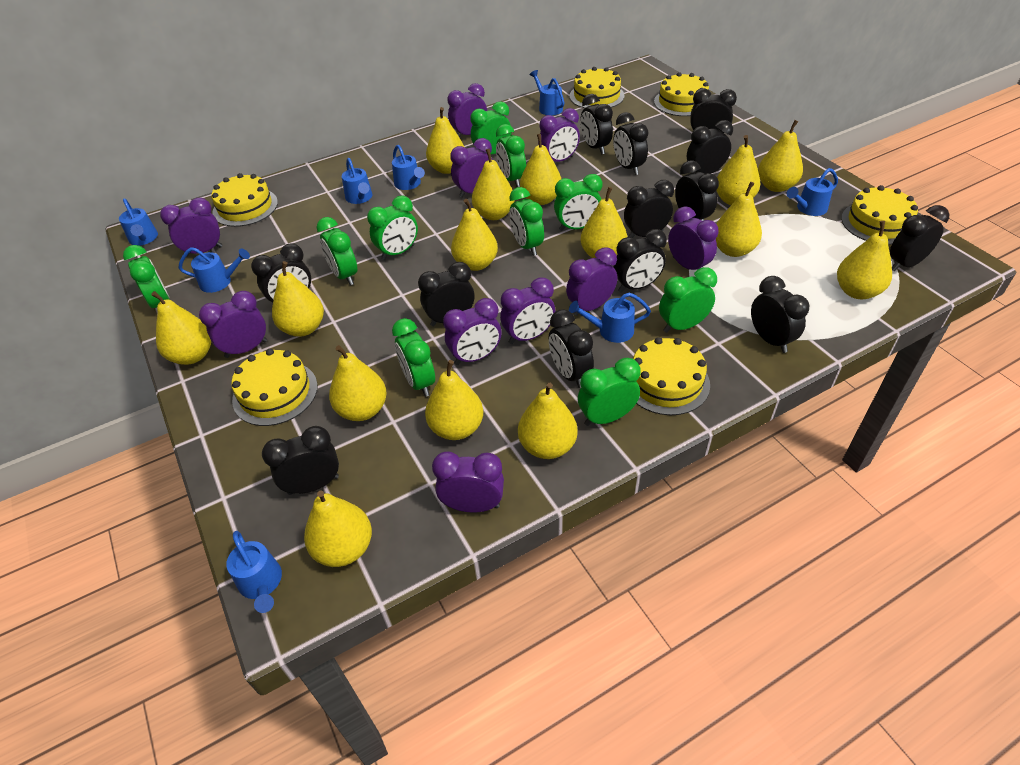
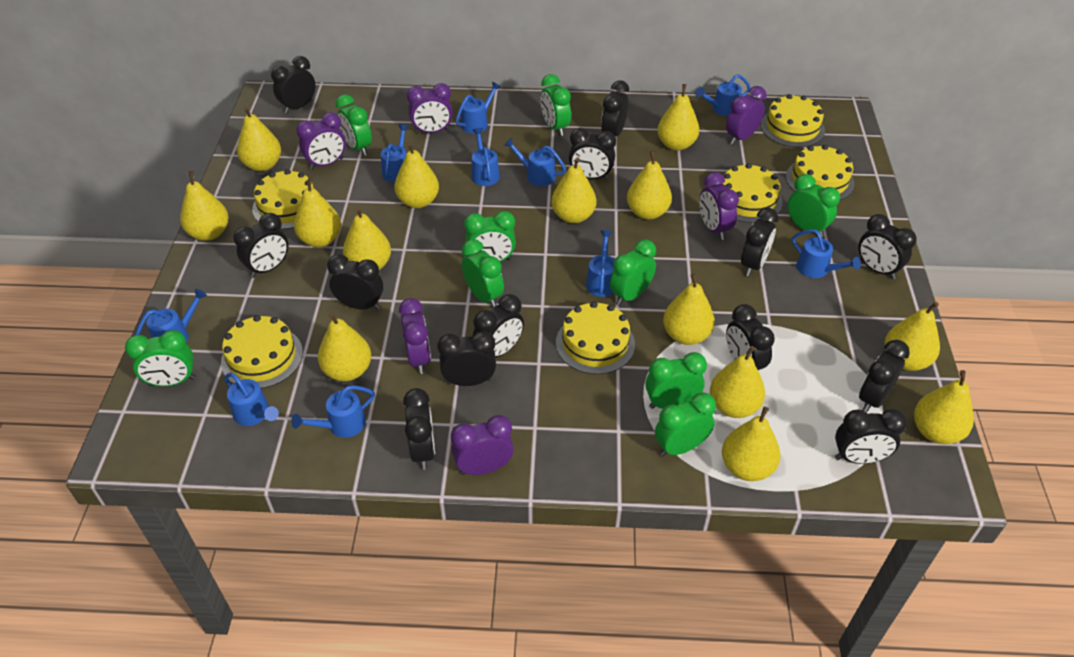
blue watering can: [119,199,158,246] [178,247,250,293] [226,531,282,613] [342,158,372,204] [392,145,425,190] [530,70,564,115] [569,293,651,343] [787,168,838,216] = 8 -> [135,289,207,343] [224,373,279,426] [291,385,375,438] [381,124,409,182] [456,82,501,133] [471,128,500,186] [504,138,566,186] [586,230,615,297] [696,74,751,116] [792,229,861,278] = 10
green clock: [123,245,170,308] [317,217,357,285] [367,196,418,260] [392,318,435,397] [470,101,511,154] [496,124,526,187] [509,187,544,256] [554,174,602,231] [578,358,641,426] [659,267,717,333] = 10 -> [125,330,195,386] [336,94,372,156] [462,239,504,308] [464,211,516,262] [540,74,571,136] [610,239,656,306] [646,352,707,409] [655,392,716,457] [788,174,840,237] = 9
purple clock: [160,198,223,257] [199,291,267,358] [432,451,504,512] [443,298,501,365] [448,83,487,138] [450,138,493,198] [500,278,555,344] [538,108,580,162] [566,247,617,315] [668,206,719,270] = 10 -> [296,112,346,170] [399,298,431,374] [407,83,453,134] [451,415,514,475] [699,172,739,240] [726,86,766,145] = 6
yellow pear: [151,291,211,365] [272,261,324,337] [304,491,372,567] [329,345,387,421] [425,360,483,440] [426,107,464,174] [451,199,498,271] [472,149,515,220] [518,383,578,459] [520,134,561,205] [581,187,627,258] [716,135,760,205] [716,182,762,257] [758,120,803,192] [837,221,892,299] = 15 -> [180,171,229,241] [237,107,281,171] [294,178,341,247] [318,313,371,381] [343,207,391,270] [394,143,439,208] [551,158,597,223] [627,151,672,219] [657,84,699,151] [663,273,715,345] [710,346,765,418] [722,407,781,481] [885,302,940,371] [914,370,974,444] = 14

